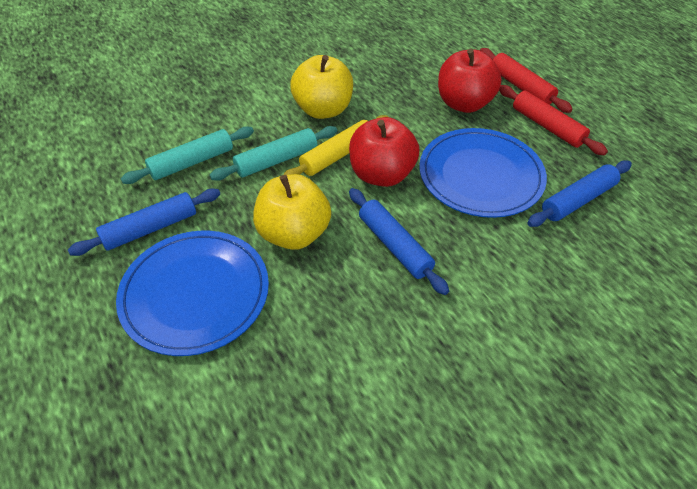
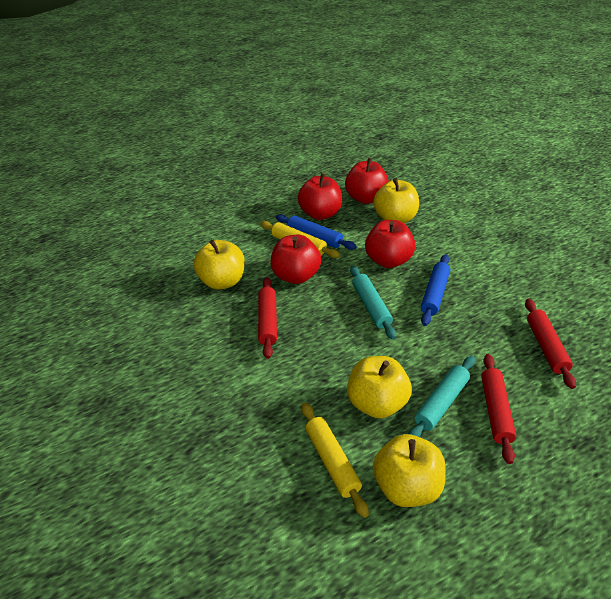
blue plate: [116,231,269,356] [419,128,547,218] = 2 -> none = 0
blue rolling pin: [68,189,220,256] [349,188,449,295] [527,160,632,227] = 3 -> [276,214,357,250] [421,254,450,326] = 2
red apple: [349,117,419,187] [438,49,502,113] = 2 -> [270,235,321,284] [298,173,342,220] [345,158,389,204] [365,220,416,268] = 4
red rolling pin: [480,48,573,113] [499,85,608,155] = 2 -> [258,277,277,359] [481,354,516,464] [525,299,576,389] = 3
yellow apple: [253,174,331,250] [290,55,353,119] = 2 -> [194,240,245,290] [347,356,412,419] [373,178,419,223] [373,434,446,507] = 4
yellow rolling pin: [283,115,388,176] = 1 -> [260,221,340,258] [301,403,369,518] = 2

